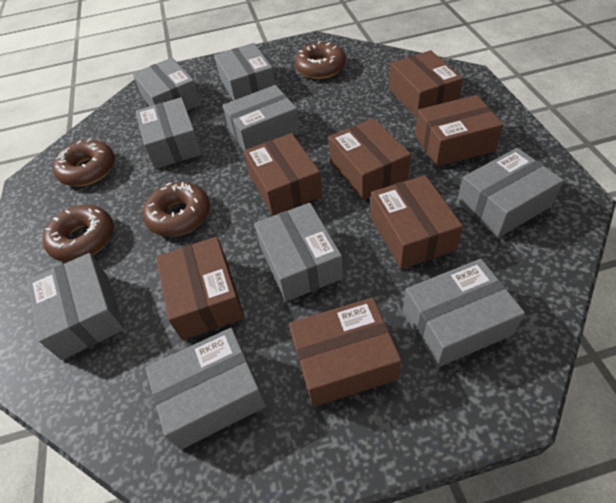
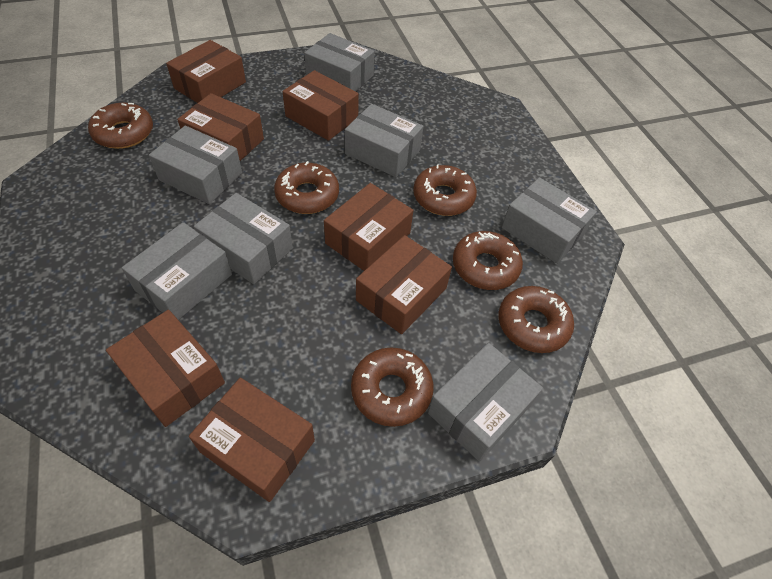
brown donut: [43,205,114,262] [53,139,115,186] [143,182,210,236] [295,41,346,79] = 4 -> [88,103,153,149] [274,161,339,214] [351,347,434,427] [413,164,477,216] [453,231,523,290] [498,286,574,353] = 6
grey box: [27,253,125,360] [133,58,201,111] [136,97,202,169] [145,328,266,450] [214,43,275,101] [222,85,300,150] [254,203,343,301] [403,259,525,367] [457,148,564,238] = 9 -> [122,222,232,320] [149,126,242,204] [194,193,293,284] [304,33,375,92] [345,104,423,177] [428,343,543,462] [502,177,597,264] = 7

